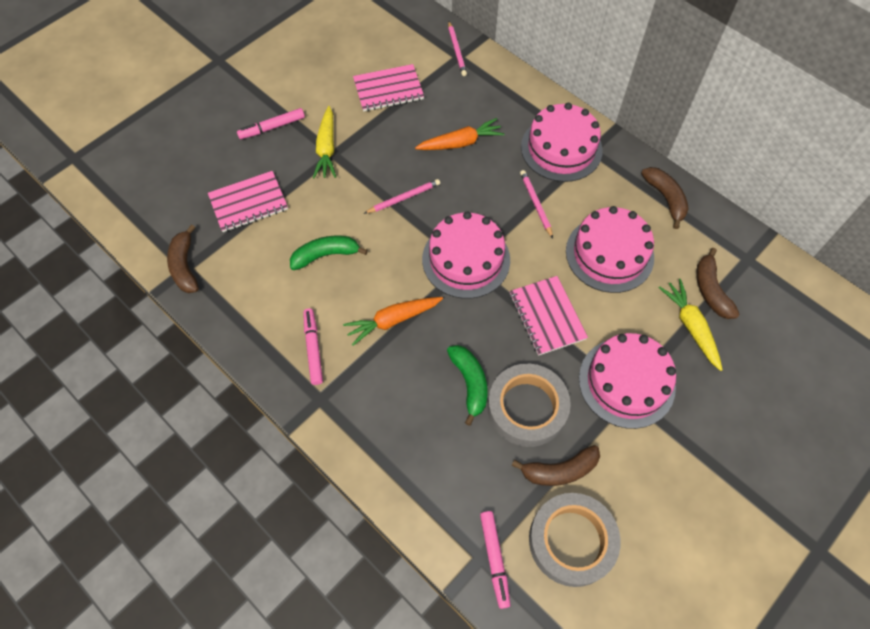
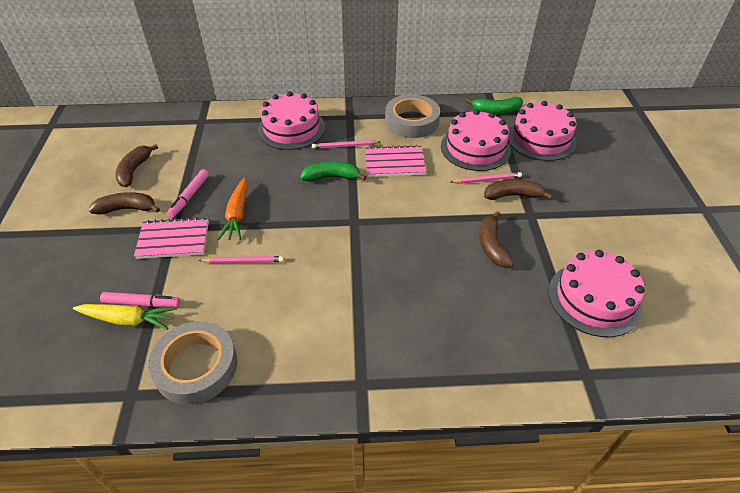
orange carrot: [343,297,443,346] [415,118,505,150] = 2 -> [218,178,247,240] = 1
pink marker: [237,108,305,139] [303,308,323,385] [480,511,511,609] = 3 -> [100,292,180,307] [167,169,209,218] = 2
pink notebook: [208,171,288,232] [353,64,424,111] [510,276,588,356] = 3 -> [134,217,209,259] [365,145,426,177] = 2
yellow carrot: [313,106,336,178] [658,279,723,371] = 2 -> [73,304,177,330] = 1

